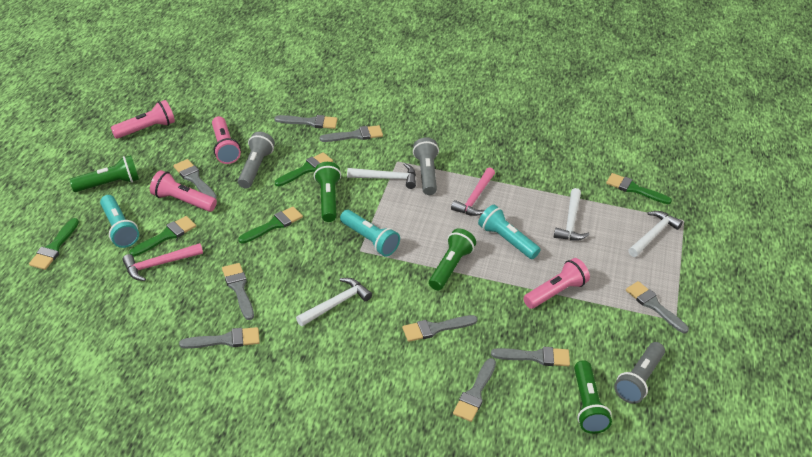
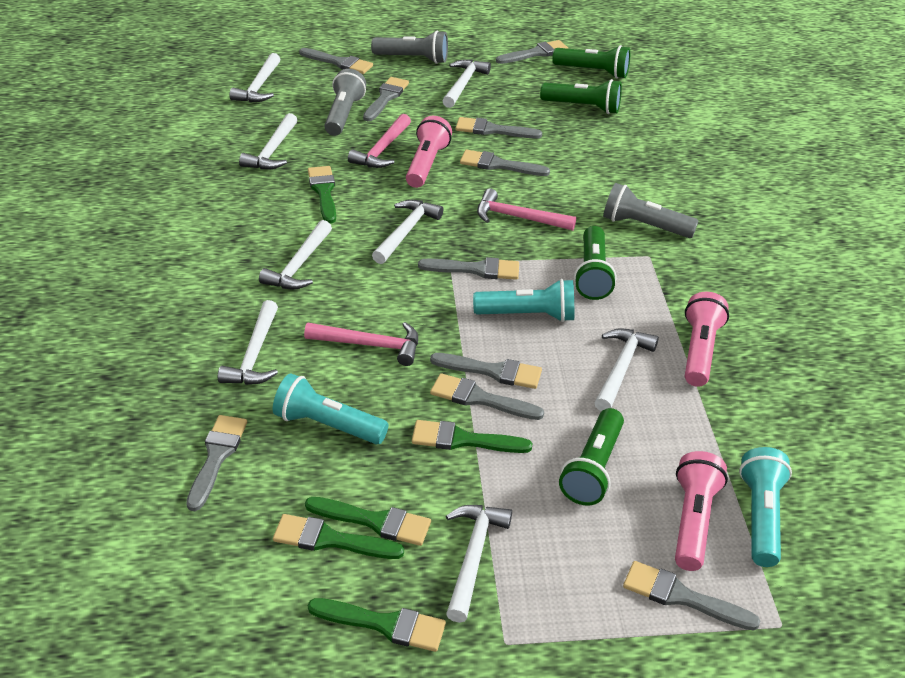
grey brush: [173,159,217,199] [179,327,260,349] [222,263,254,320] [274,115,337,129] [319,125,383,142] [402,315,478,342] [453,358,496,422] [491,347,570,366] [626,281,689,333] = 9 -> [186,415,247,511] [299,48,373,74] [363,77,409,121] [418,257,519,280] [430,353,542,389] [430,373,544,420] [455,117,542,139] [460,150,550,176] [496,40,569,64] [623,561,760,631] = 10
pink flashlight: [111,100,175,139] [150,170,217,212] [212,116,241,164] [523,258,590,309] = 4 -> [406,116,452,188] [675,451,728,571] [685,292,729,387] = 3
pink hammer: [122,243,203,281] [451,167,495,216] = 2 -> [304,322,418,366] [348,114,411,168] [477,188,576,231] = 3
white hammer: [296,278,372,326] [347,163,416,189] [554,188,589,241] [628,211,683,257] = 4 -> [218,300,278,385] [230,53,281,102] [239,113,297,170] [259,220,332,289] [372,200,443,264] [443,59,491,108] [446,505,512,623] [594,328,659,411] = 8

